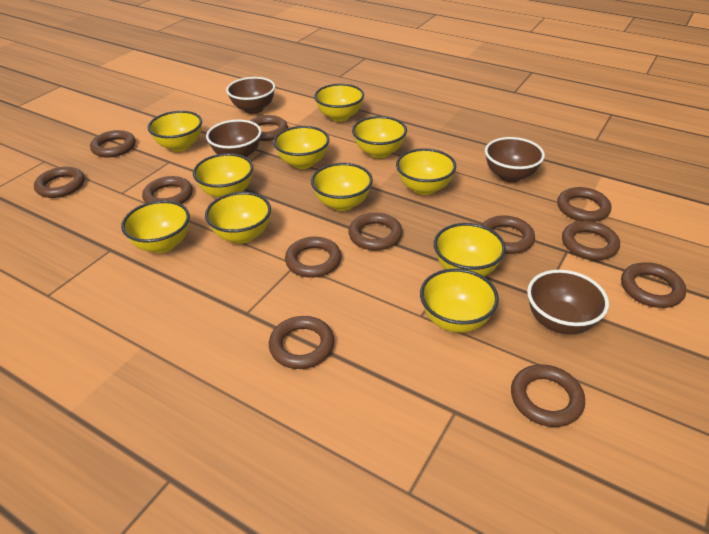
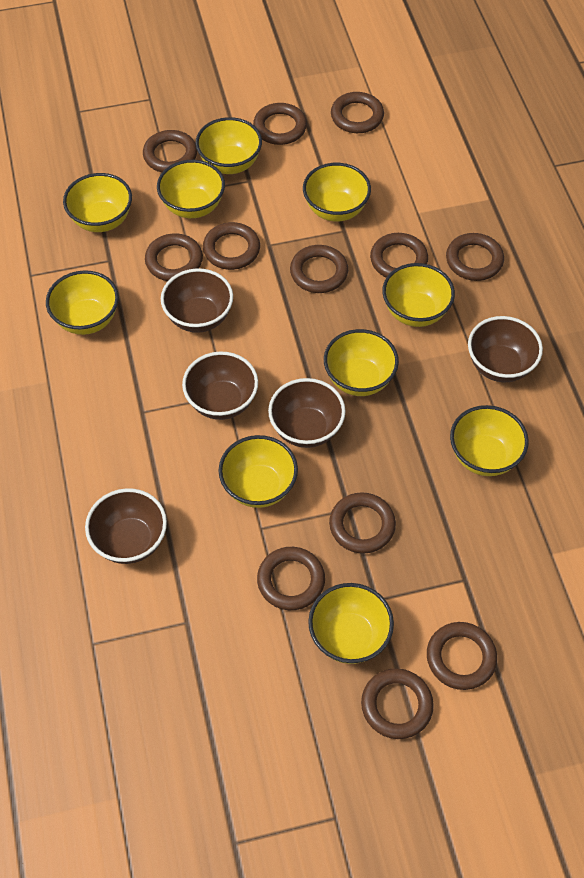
brown bowl: [206,119,262,158] [226,77,275,114] [485,137,545,182] [527,270,609,334] = 4 -> [85,488,167,564] [161,268,233,333] [182,351,258,420] [268,378,346,448] [468,316,543,382] = 5
yellow bowl: [121,200,190,253] [148,111,202,152] [193,153,253,198] [205,192,271,244] [273,126,329,169] [311,163,373,211] [314,84,364,122] [352,116,407,158] [396,148,456,195] [420,268,499,333] [434,223,506,276] = 11 -> [46,270,119,335] [63,173,132,232] [157,160,225,218] [196,117,262,174] [219,435,298,508] [303,163,371,221] [308,583,394,664] [324,329,399,396] [382,263,455,327] [450,405,529,476] = 10

